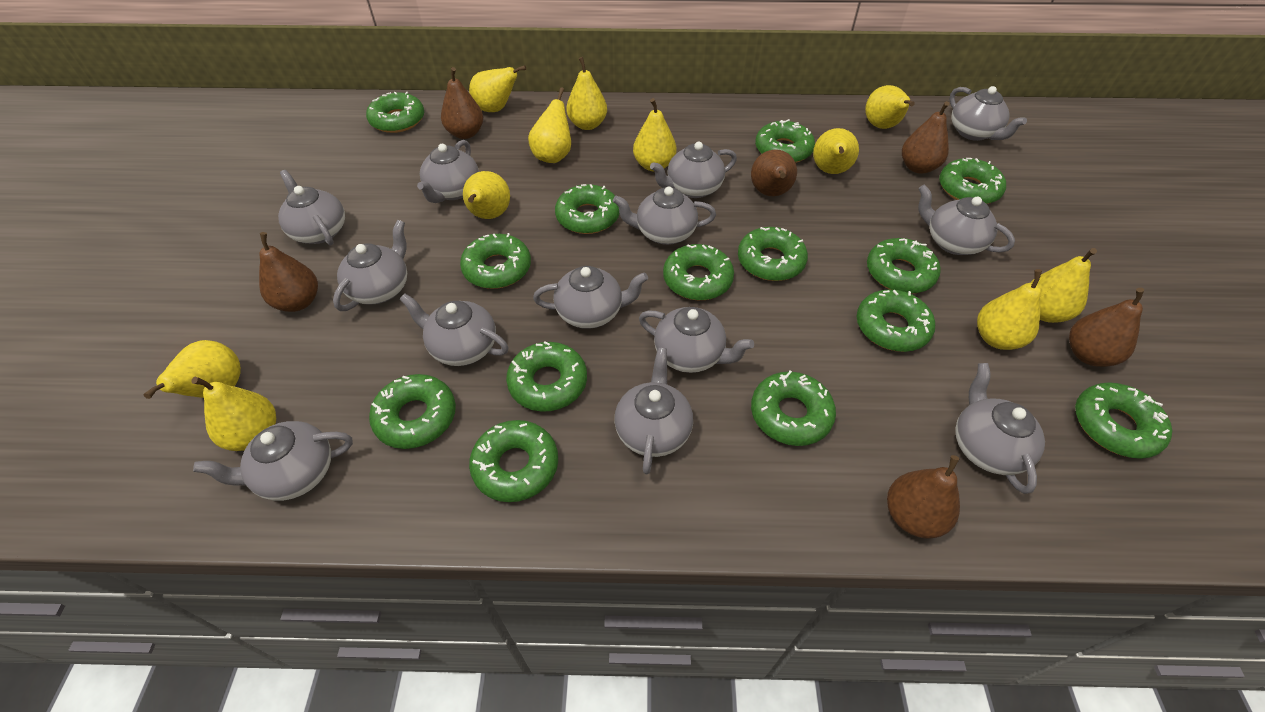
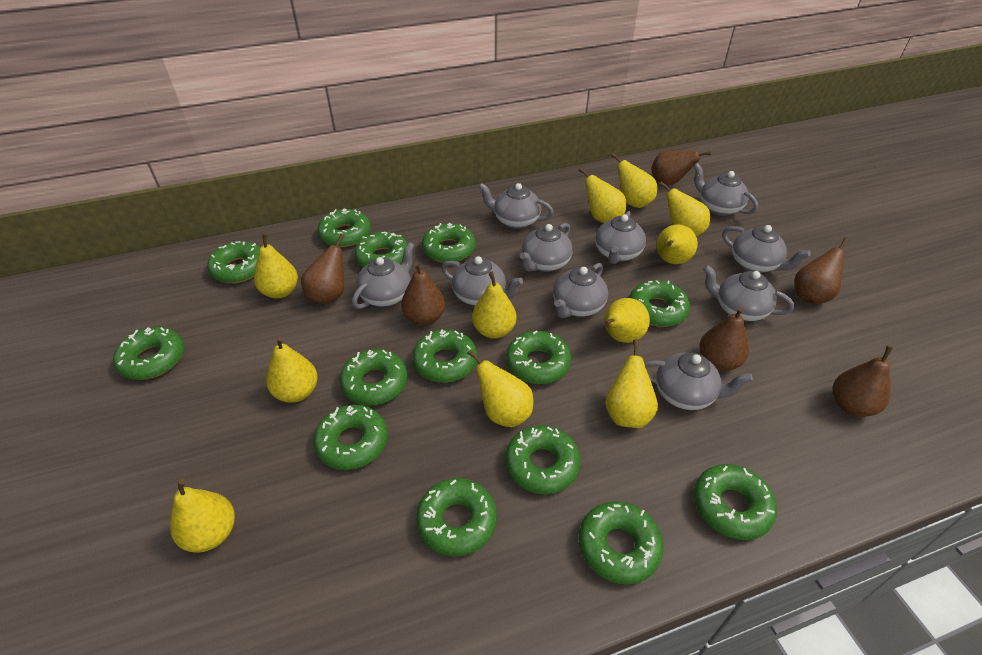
grey teapot: [193,421,353,501] [278,170,345,245] [333,220,407,311] [399,293,509,366] [417,140,479,203] [533,266,648,329] [613,186,716,245] [614,348,693,474] [639,307,754,373] [650,141,737,198] [918,184,1015,255] [949,86,1027,141] [955,363,1045,494] = 13 -> [352,242,414,309] [442,256,523,306] [479,183,554,229] [520,223,573,272] [553,263,608,318] [595,211,646,264] [644,352,753,410] [694,163,758,216] [703,265,794,321] [722,225,811,273] = 10

